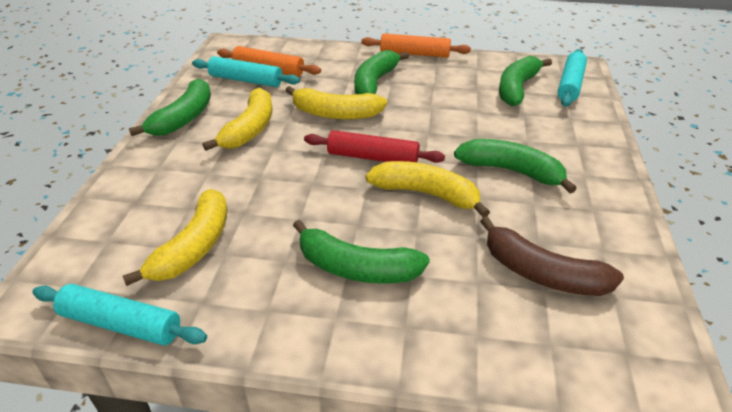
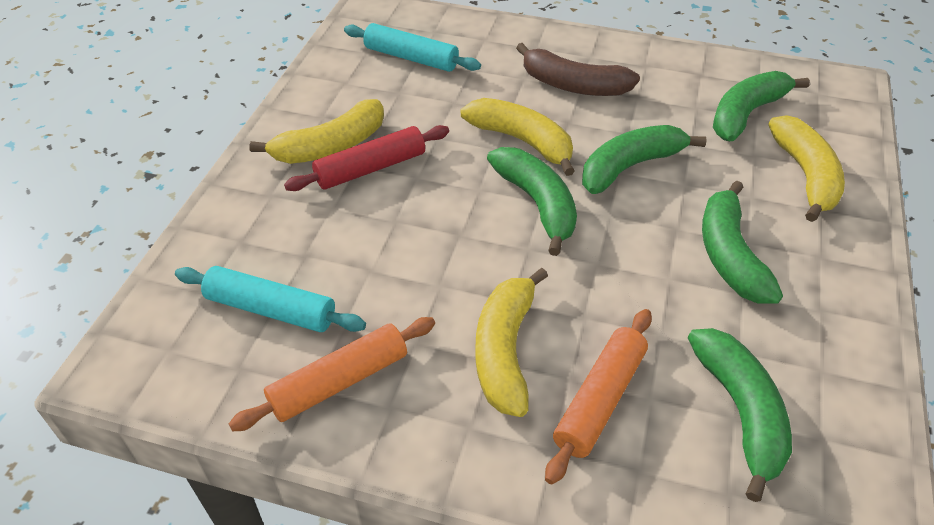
turquoise rolling pin: [32,284,207,345] [192,56,300,87] [558,49,587,107] = 3 -> [175,266,366,332] [344,23,481,72] = 2

